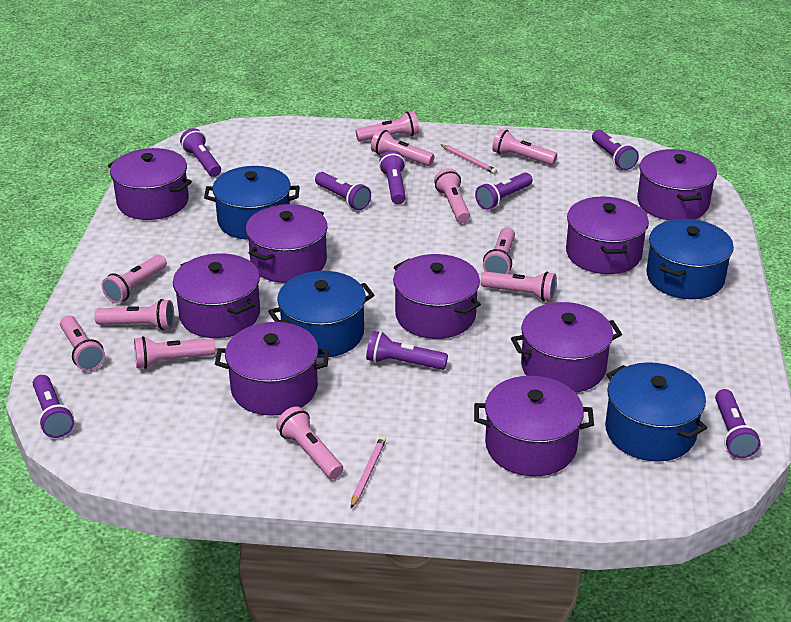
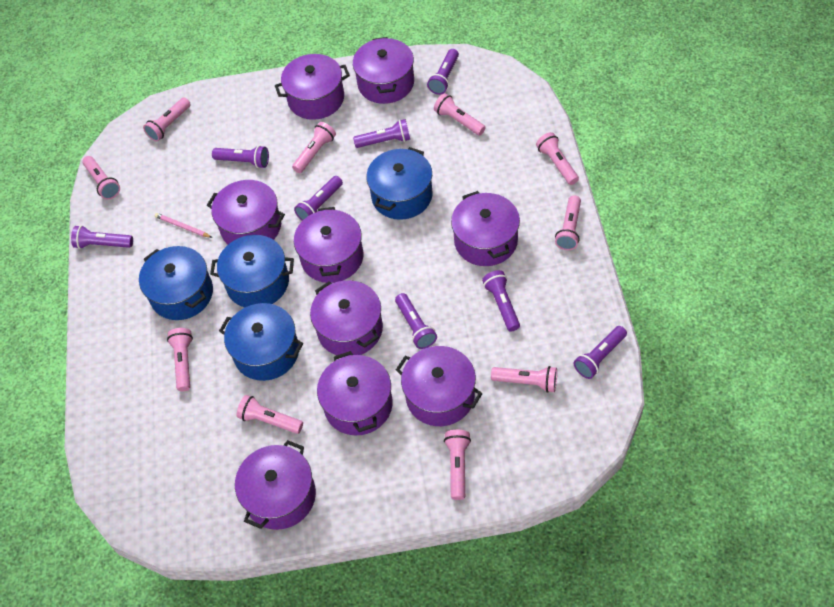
pink flashlight: [60,315,105,371] [94,299,174,330] [102,255,167,303] [134,336,216,369] [276,406,343,479] [356,111,419,142] [371,129,435,166] [434,168,470,223] [481,271,557,302] [483,227,515,274] [492,129,557,165] = 11 -> [82,156,120,200] [143,97,191,142] [167,328,193,392] [237,395,303,434] [292,122,336,173] [434,93,486,135] [444,430,471,500] [491,366,557,393] [536,132,579,185] [555,195,581,250] = 10
pink pencil: [351,436,386,508] [440,144,497,174] = 2 -> [155,213,212,238] = 1

